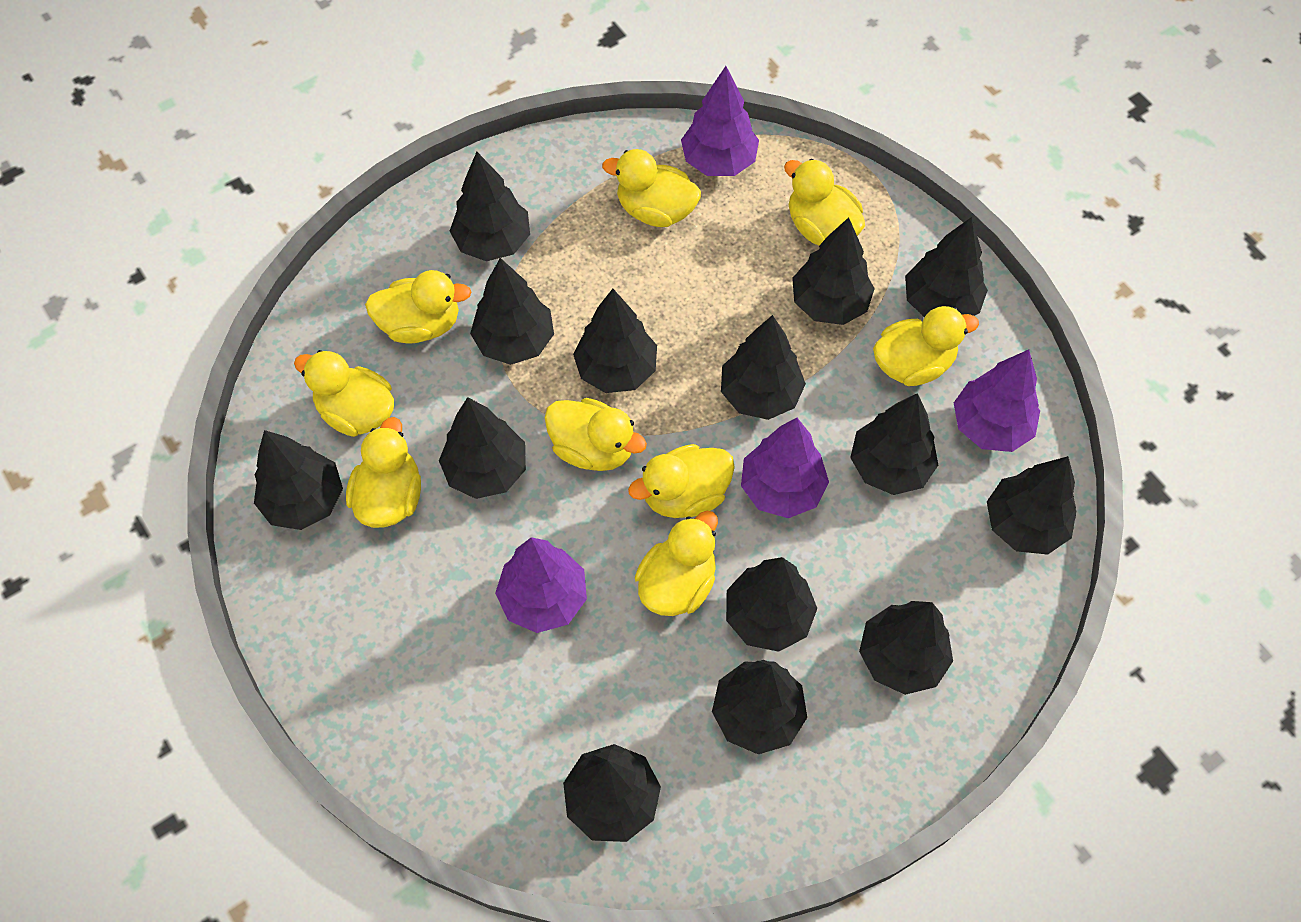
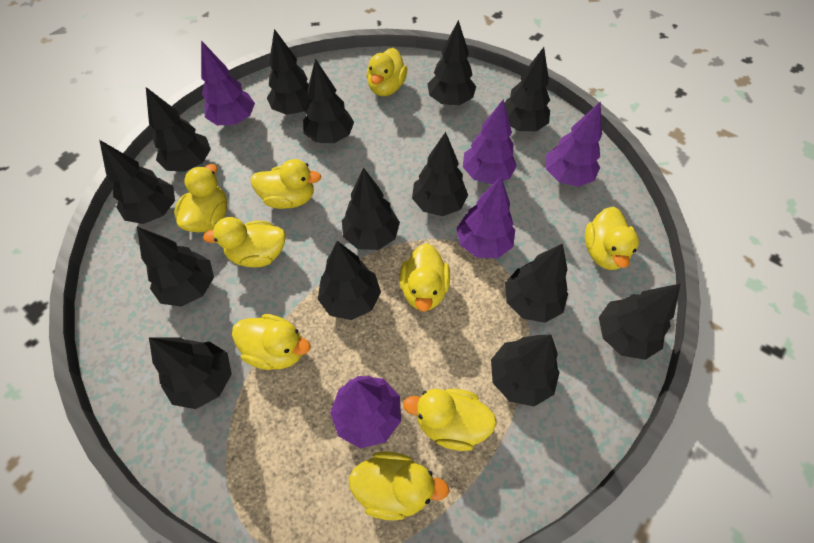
purple tree: [495,537,587,633] [681,66,759,176] [741,418,829,518] [954,350,1040,452] = 4 -> [201,41,255,125] [330,375,401,448] [456,177,515,258] [463,99,517,184] [546,101,602,187] = 5

